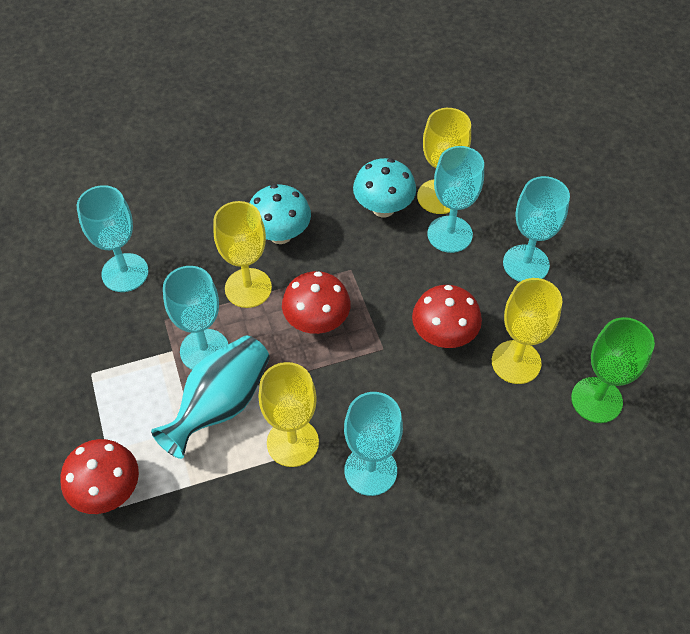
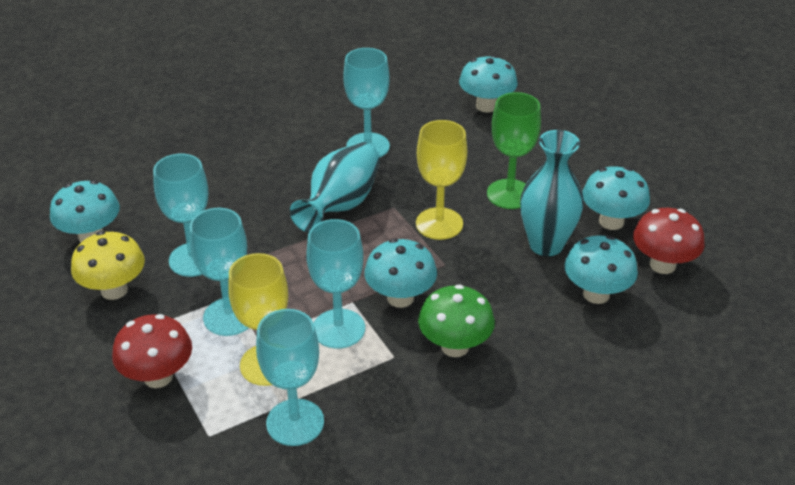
green mushroom: none = 0 -> [418,284,495,357] = 1
red mushroom: [60,439,139,514] [282,271,351,334] [412,285,482,348] = 3 -> [112,314,192,388] [633,208,705,274] = 2
turquoise mushroom: [250,184,311,244] [353,158,416,218] = 2 -> [50,180,120,243] [364,239,437,308] [459,55,518,112] [565,235,638,304] [582,166,650,230] = 5
turquoise vase: [151,336,270,459] = 1 -> [290,142,380,233] [520,130,584,256] = 2
yellow goblet: [213,201,272,308] [258,362,319,467] [417,108,471,214] [492,278,562,384] = 4 -> [228,253,288,386] [416,120,467,240] = 2
yellow mushroom: none = 0 -> [71,231,145,300] = 1

